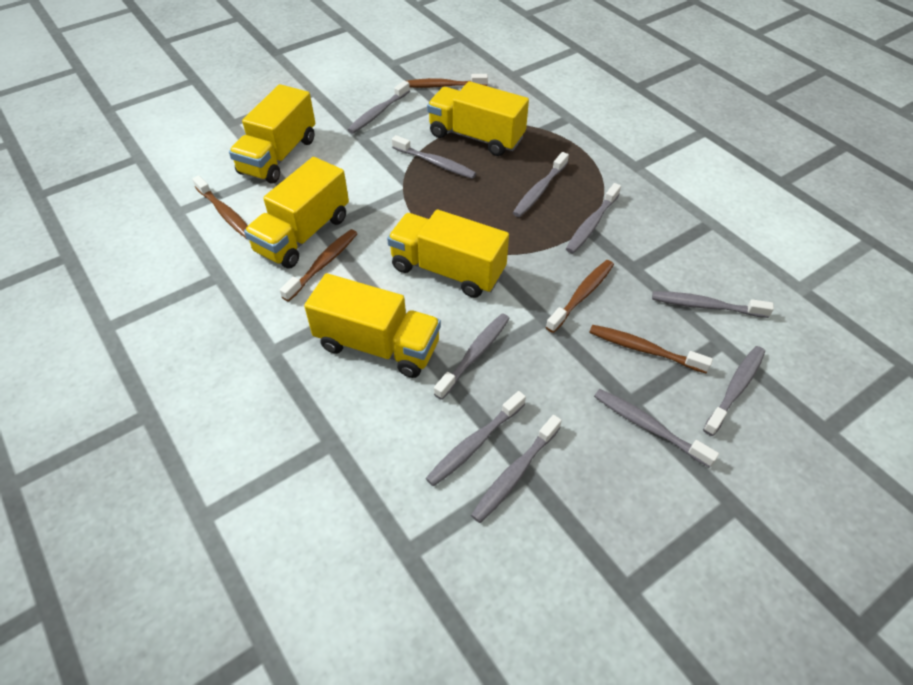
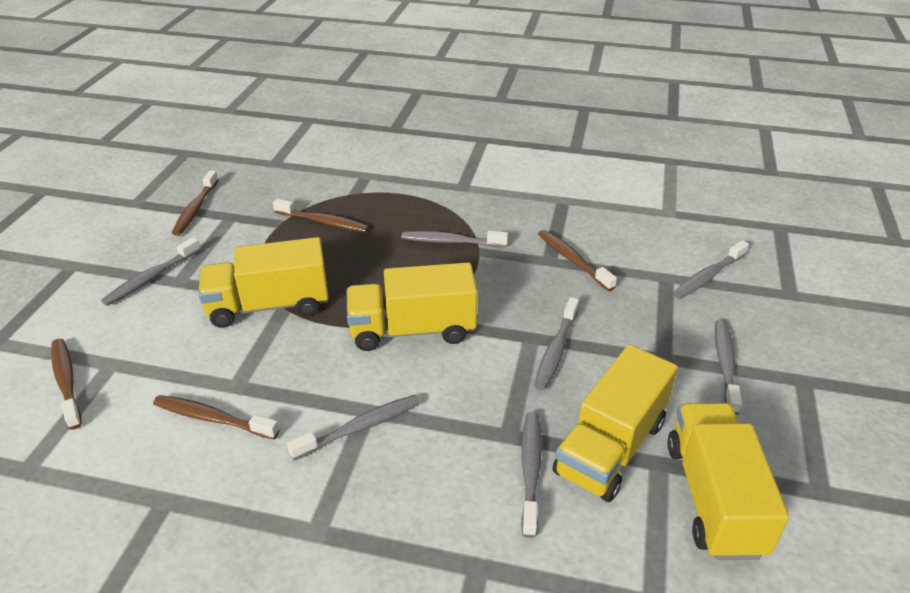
grey toothbrush: [348,81,410,133] [392,135,476,179] [426,391,526,486] [434,313,510,400] [471,415,562,523] [513,152,569,217] [566,183,621,253] [594,389,719,468] [652,291,774,318] [703,346,765,436] = 10 -> [101,237,201,306] [287,395,420,460] [401,231,508,247] [521,412,542,538] [534,297,579,390] [673,240,749,299] [715,320,742,415] = 7
yellow truck: [229,84,315,184] [244,157,349,269] [304,273,441,378] [387,210,509,298] [427,81,529,156] = 5 -> [198,237,328,328] [347,262,478,351] [553,344,678,502] [667,403,789,560] = 4

